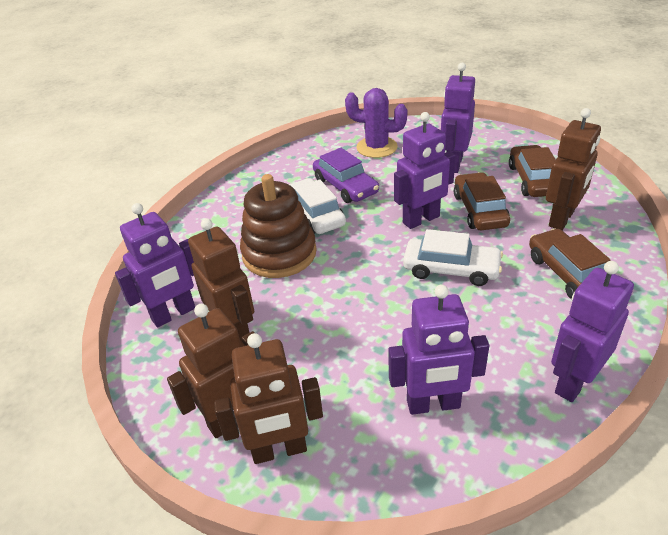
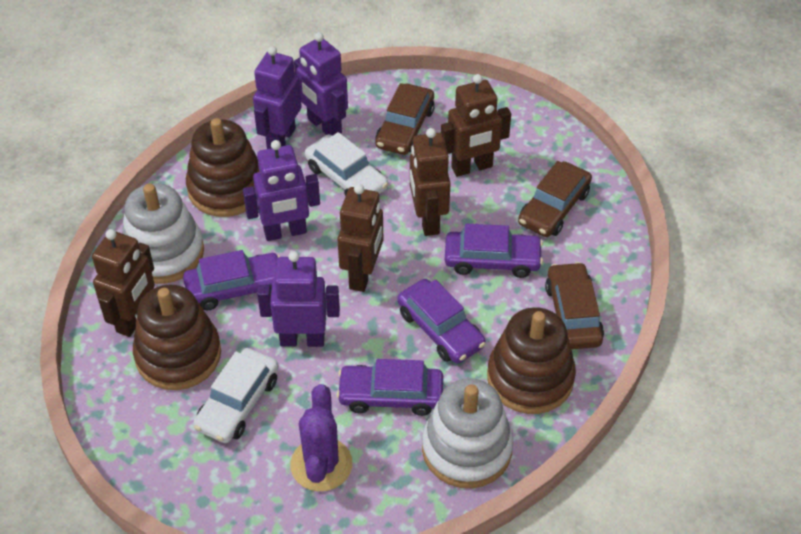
brown stacking toy: [240,174,317,278] = 1 -> [133,285,221,390] [186,118,259,217] [487,307,576,414] = 3
purple car: [313,148,379,203] = 1 -> [183,250,280,310] [336,359,443,416] [397,279,486,363] [445,223,543,278] = 4
purple robot: [115,203,195,328] [388,285,489,415] [394,112,456,229] [441,63,475,173] [551,261,634,402] = 5 -> [243,140,320,241] [253,46,302,149] [257,251,340,347] [294,32,348,136] = 4
white stacking toy: none = 0 -> [122,183,204,284] [422,378,514,488] = 2

